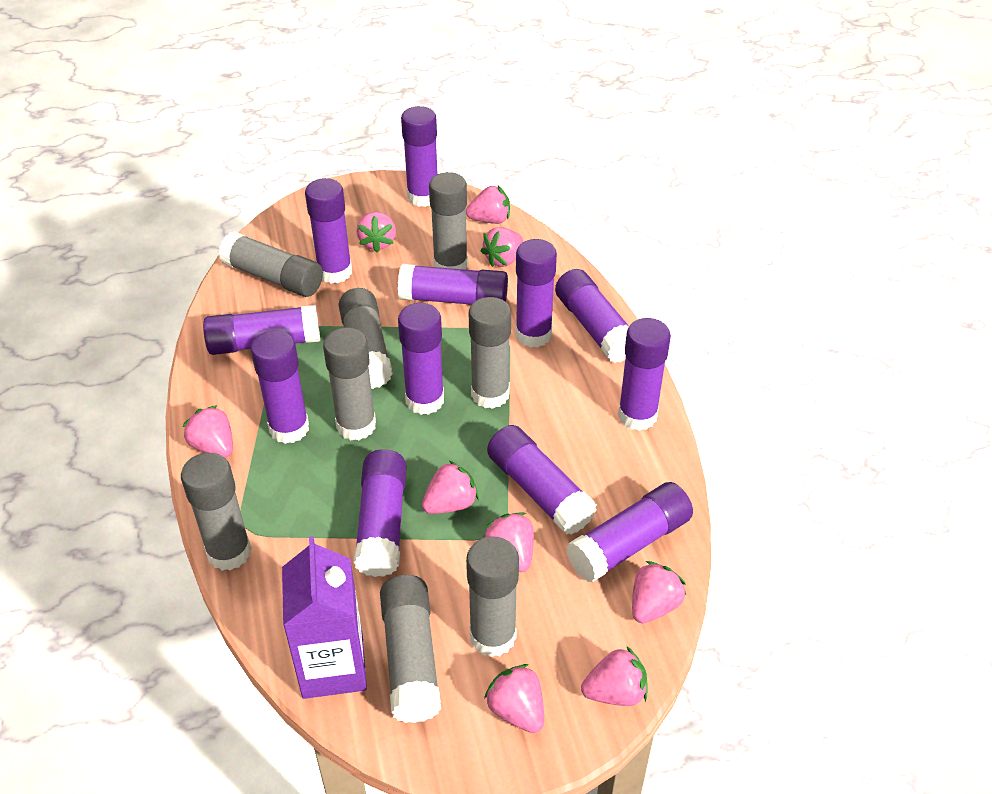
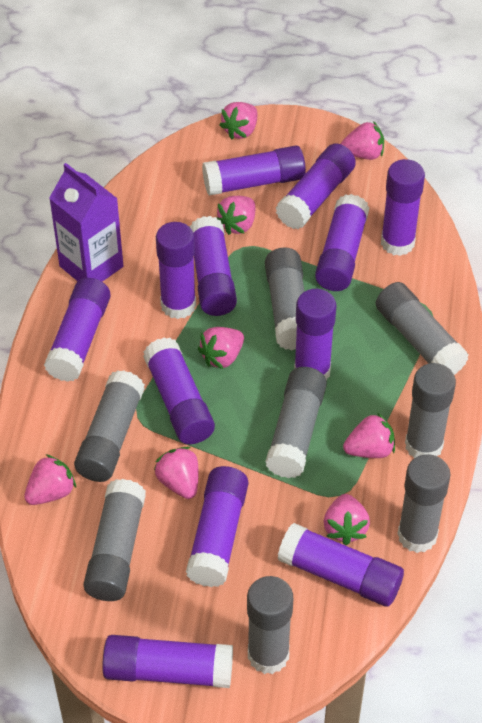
pink strawberry: [183,405,233,457] [357,212,396,252] [422,461,479,514] [466,186,510,224] [481,227,523,267] [483,512,534,572] [484,664,544,733] [581,646,648,706] [632,561,686,623] = 9 -> [24,454,76,505] [154,447,199,499] [198,327,244,369] [217,196,255,235] [219,102,257,140] [324,494,370,545] [341,121,384,160] [343,413,395,458] = 8

